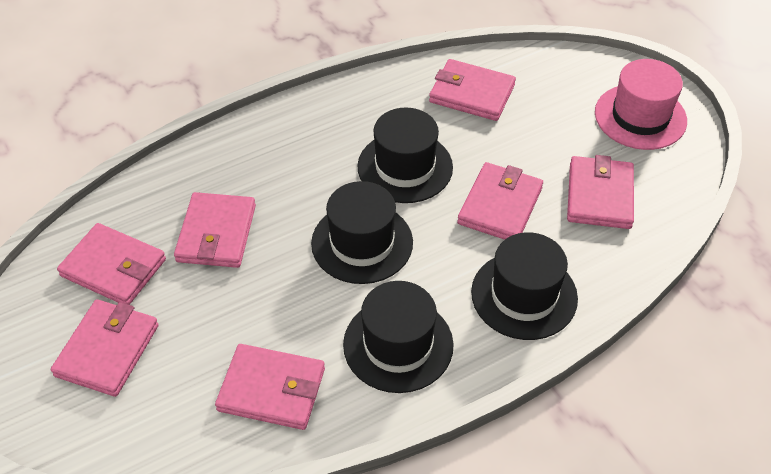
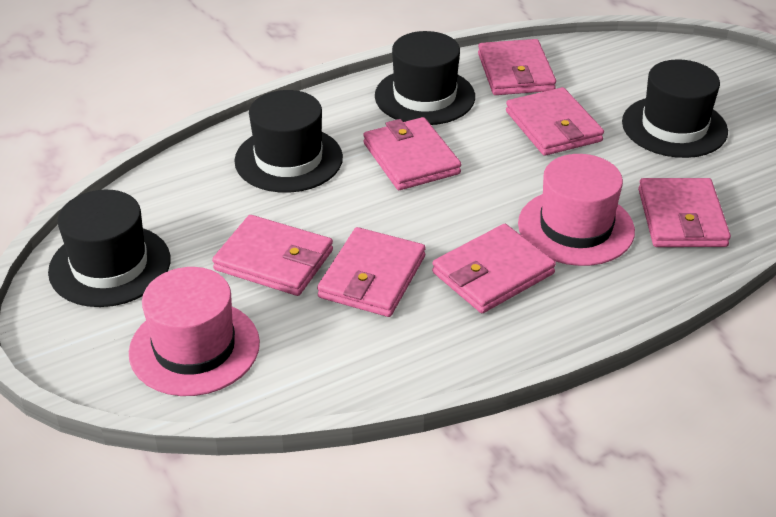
pink hat: [595,59,687,150] = 1 -> [129,267,260,396] [518,154,635,266] = 2

